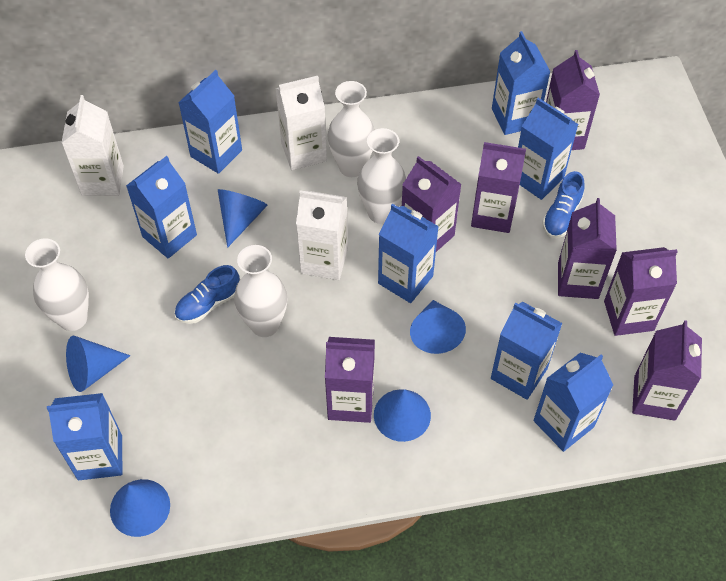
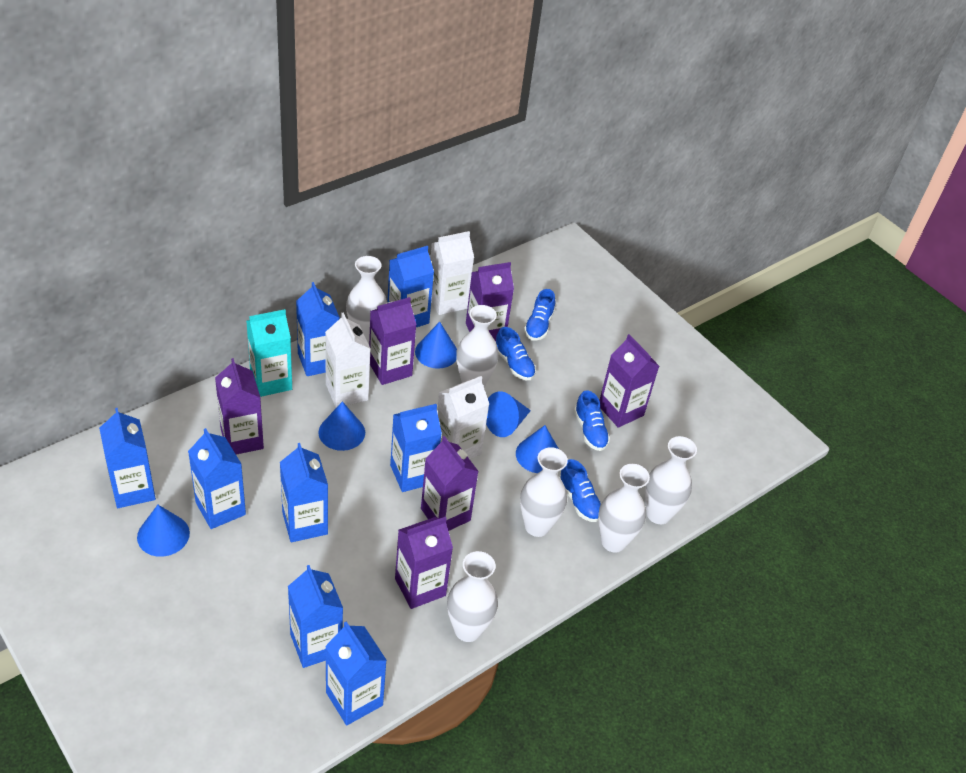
blue shoe: [174,265,240,324] [542,171,584,238] = 2 -> [496,327,536,380] [524,289,555,341] [559,459,601,522] [574,390,610,451] = 4
purple carton: [325,337,375,423] [402,156,462,252] [471,142,526,233] [546,50,600,150] [558,198,617,299] [604,247,678,336] [632,320,702,421] = 7 -> [215,358,264,455] [369,297,417,385] [395,517,453,609] [421,436,479,531] [466,262,514,342] [599,334,659,428] = 6
turquoise carton: none = 0 -> [246,309,292,397] = 1
white vase: [25,238,89,331] [234,245,287,337] [327,81,375,177] [357,128,406,224] = 4 -> [346,256,387,344] [447,551,498,642] [456,305,499,387] [520,447,568,537] [598,464,650,553] [645,436,697,524] = 6

